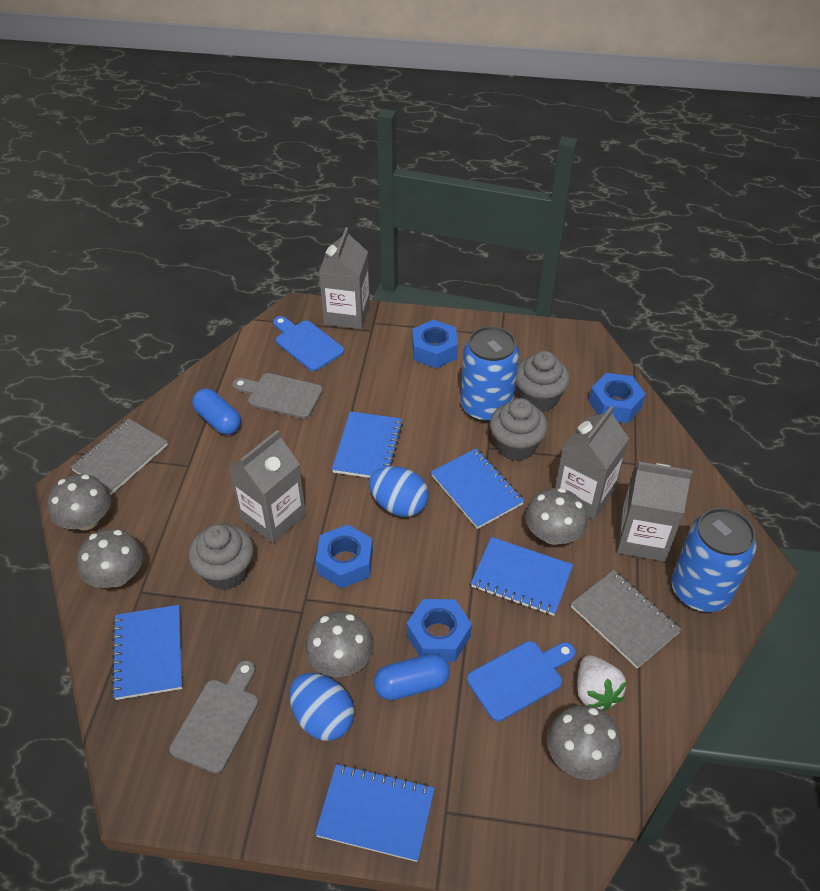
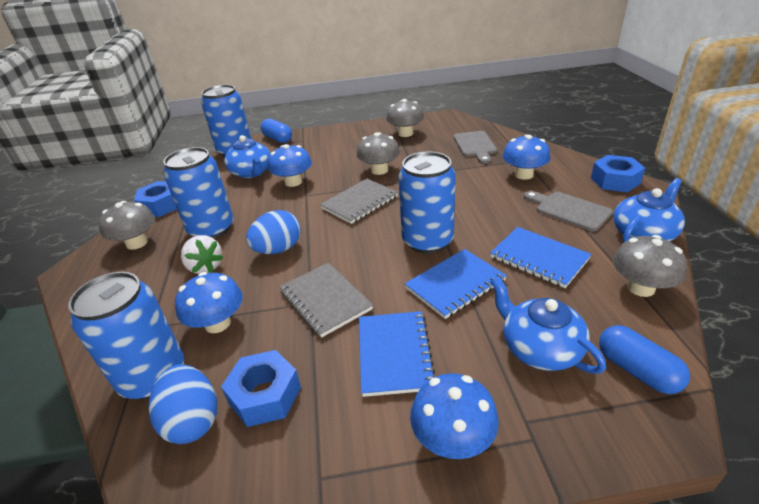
blue can: [461,326,519,422] [672,508,757,612] = 2 -> [68,272,184,399] [163,147,234,239] [201,85,251,157] [398,152,456,254] = 4
blue cutting board: [273,316,344,371] [467,641,575,722] = 2 -> none = 0
blue mushroom: none = 0 -> [175,272,243,333] [268,144,312,187] [410,373,499,459] [503,135,550,180] = 4
blue notebook: [111,605,182,700] [315,764,435,862] [332,411,403,478] [431,448,524,529] [471,537,573,616] = 5 -> [359,311,435,397] [405,249,507,319] [490,227,591,288] = 3
blue nut: [316,524,373,588] [407,599,472,662] [412,320,458,368] [589,373,646,423] = 4 -> [134,181,177,217] [221,350,301,427] [591,155,645,192] = 3
blue teapot: none = 0 -> [224,135,271,178] [490,277,606,374] [613,178,685,242] = 3
grey carton: [229,430,306,543] [319,227,370,329] [555,406,629,519] [617,462,693,562] = 4 -> none = 0
grey cupcake: [189,524,254,590] [490,398,548,461] [516,351,570,412] = 3 -> none = 0
grey mushroom: [48,474,111,530] [77,529,143,588] [305,611,374,677] [525,488,588,545] [547,705,622,780] = 5 -> [99,201,155,250] [357,132,400,175] [386,99,424,137] [613,235,687,297] = 4

